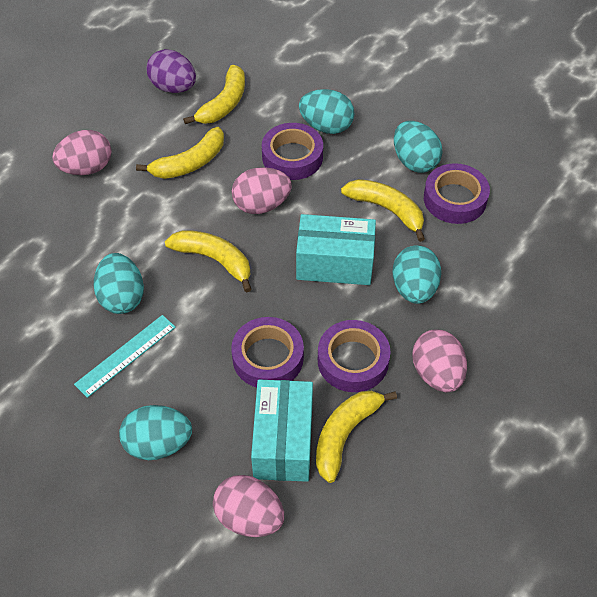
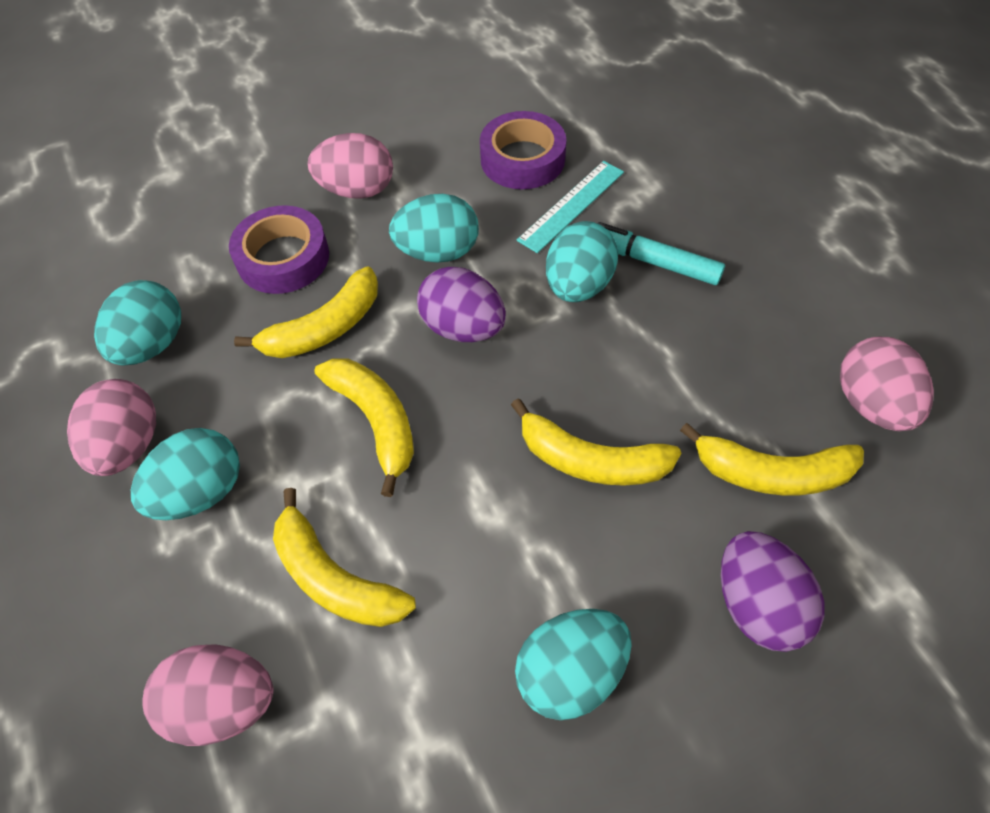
purple egg: [147,49,196,93] = 1 -> [417,267,506,342] [721,531,825,652] = 2
purple tape: [231,317,304,388] [262,123,323,180] [318,320,390,392] [424,163,490,224] = 4 -> [229,205,329,294] [480,111,566,189] = 2
turquoise box: [251,380,313,482] [296,214,376,285] = 2 -> none = 0
turquoise marker: none = 0 -> [598,222,725,285] = 1

